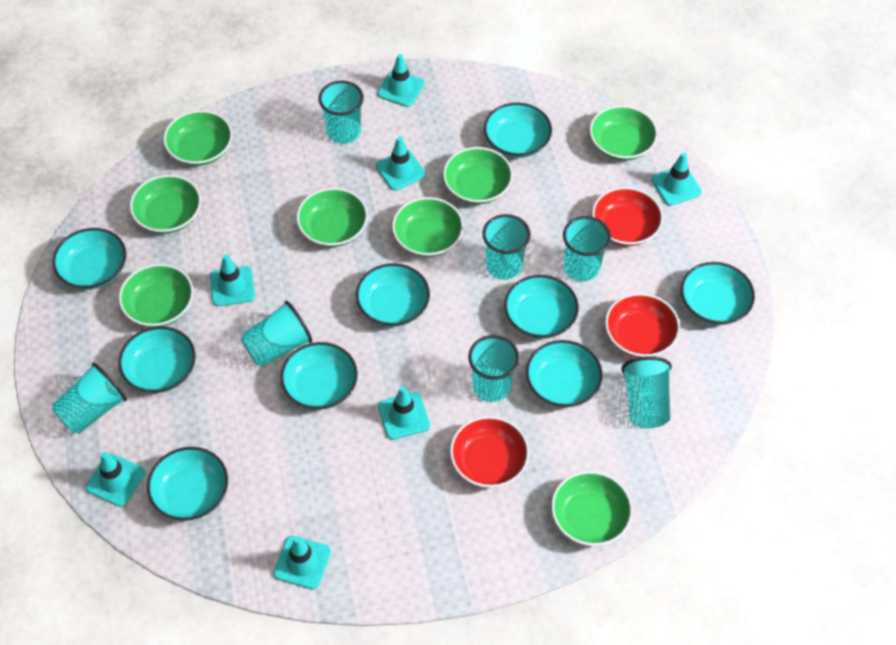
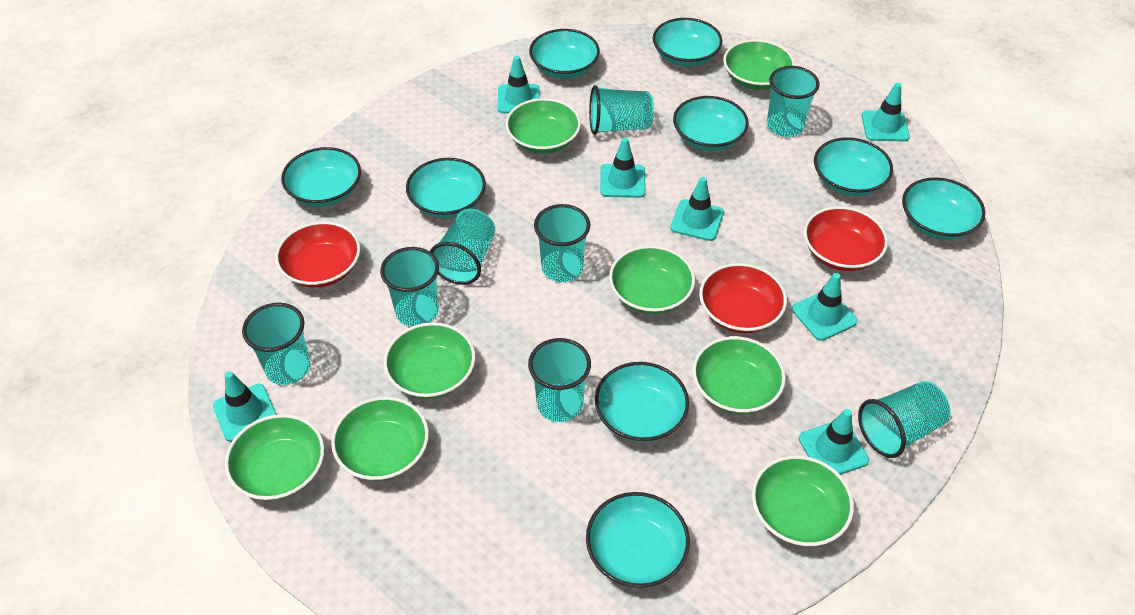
turquoise cup: [52,363,127,434] [241,301,312,367] [319,81,364,144] [468,335,520,402] [482,214,531,280] [563,216,611,281] [621,356,672,428] = 7 -> [242,303,311,385] [380,247,439,327] [430,209,495,285] [528,338,591,422] [534,204,590,282] [589,85,654,135] [767,66,820,137] [858,381,951,458] = 8

